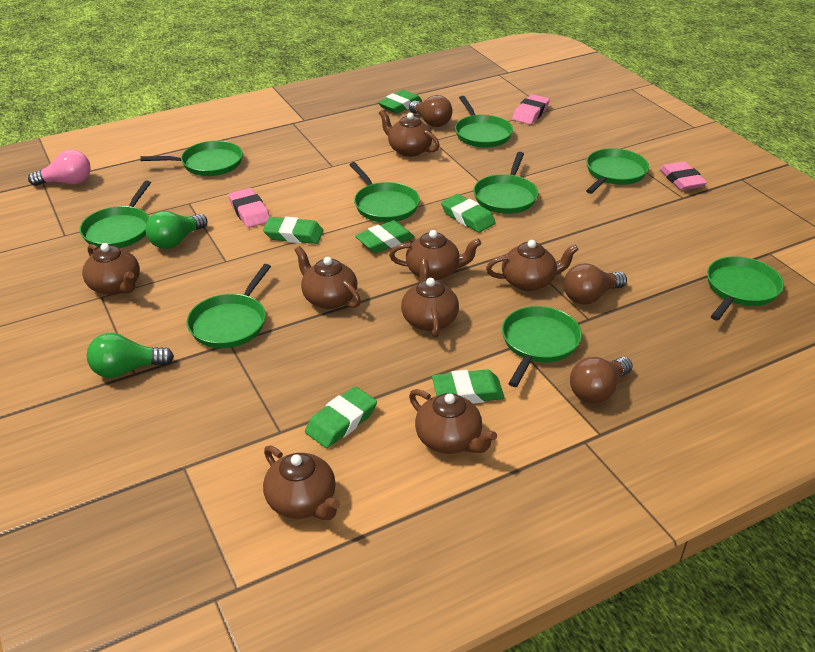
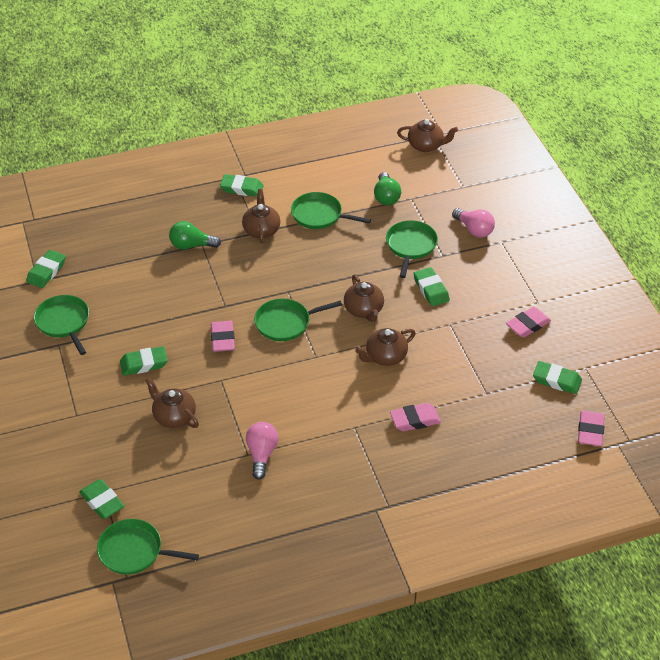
brown light bulb: [409,95,453,127] [564,263,627,304] [570,357,633,403] = 3 -> none = 0
brown teapot: [82,243,140,295] [263,446,340,520] [295,246,361,309] [379,110,440,157] [389,230,481,280] [401,259,459,338] [409,389,497,454] [486,240,579,291] = 8 -> [145,377,199,428] [242,189,280,244] [344,274,384,322] [355,328,416,366] [397,119,458,152] = 5
green pan: [80,180,151,248] [140,141,243,176] [187,264,271,348] [349,162,420,223] [455,96,513,148] [473,152,538,214] [502,306,582,387] [586,148,649,194] [707,256,784,321] = 9 -> [34,295,89,355] [97,519,199,575] [254,299,342,341] [291,192,371,229] [386,220,438,278] = 5
pink eraser: [228,188,270,228] [512,94,550,124] [660,161,707,190] = 3 -> [211,321,235,352] [390,403,441,431] [506,307,551,338] [578,411,605,446] = 4
pink light bulb: [28,150,91,186] = 1 -> [246,422,278,479] [452,208,495,238] = 2

